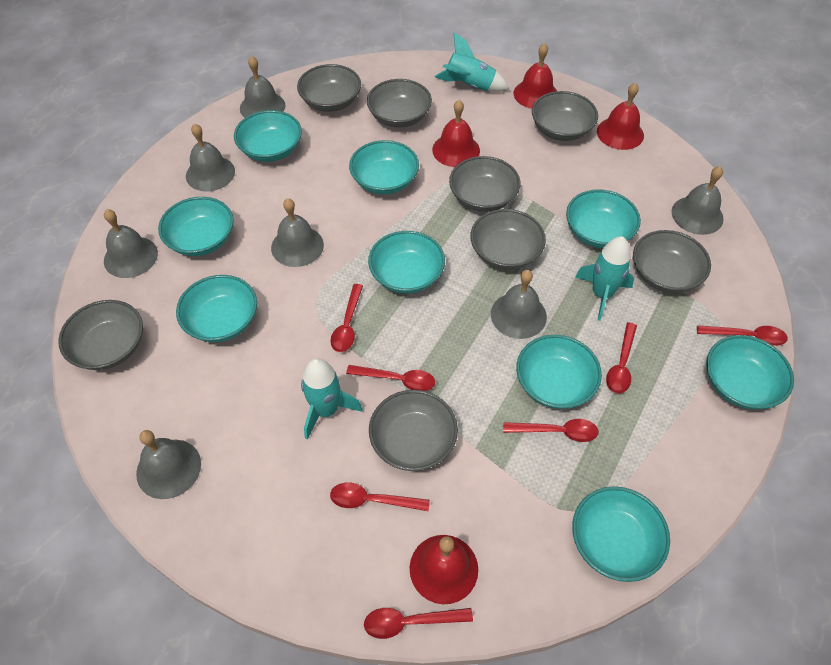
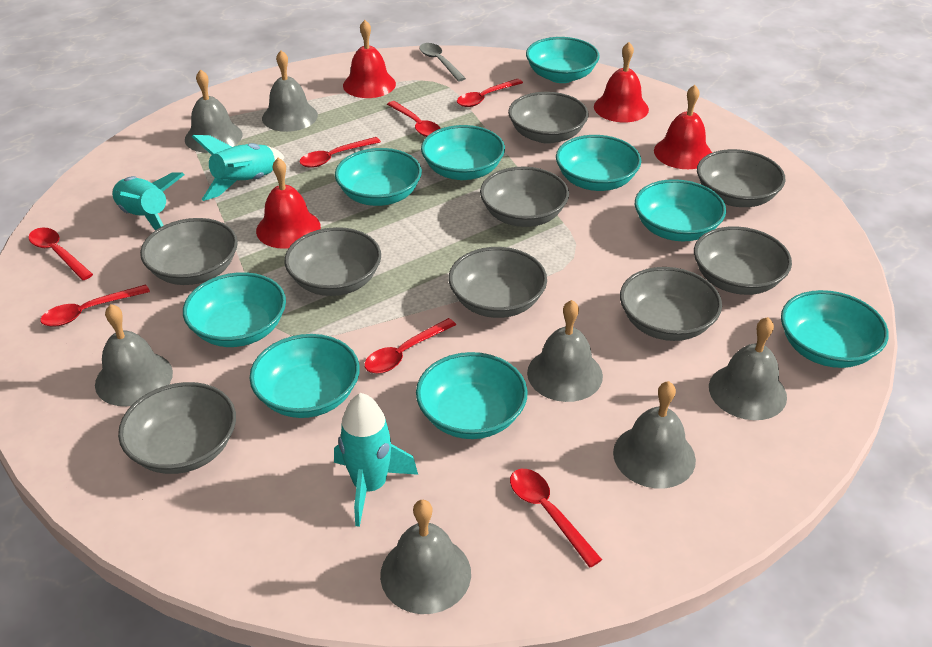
grey bowl: [58,300,143,370] [297,64,361,112] [367,79,432,128] [369,390,458,471] [449,156,521,212] [470,209,546,270] [532,91,598,141] [633,230,711,293] = 8 -> [118,382,236,474] [140,218,238,285] [285,227,381,296] [449,247,547,318] [480,167,569,227] [508,92,589,144] [620,267,722,341] [694,226,792,295] [697,149,785,207] = 9
grey spoon: none = 0 -> [419,43,466,82] = 1

